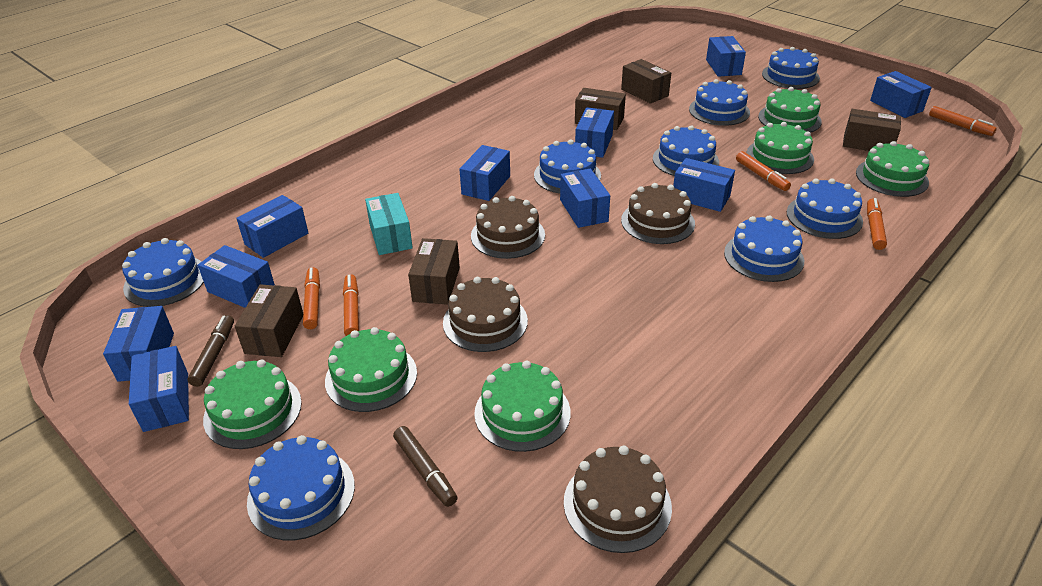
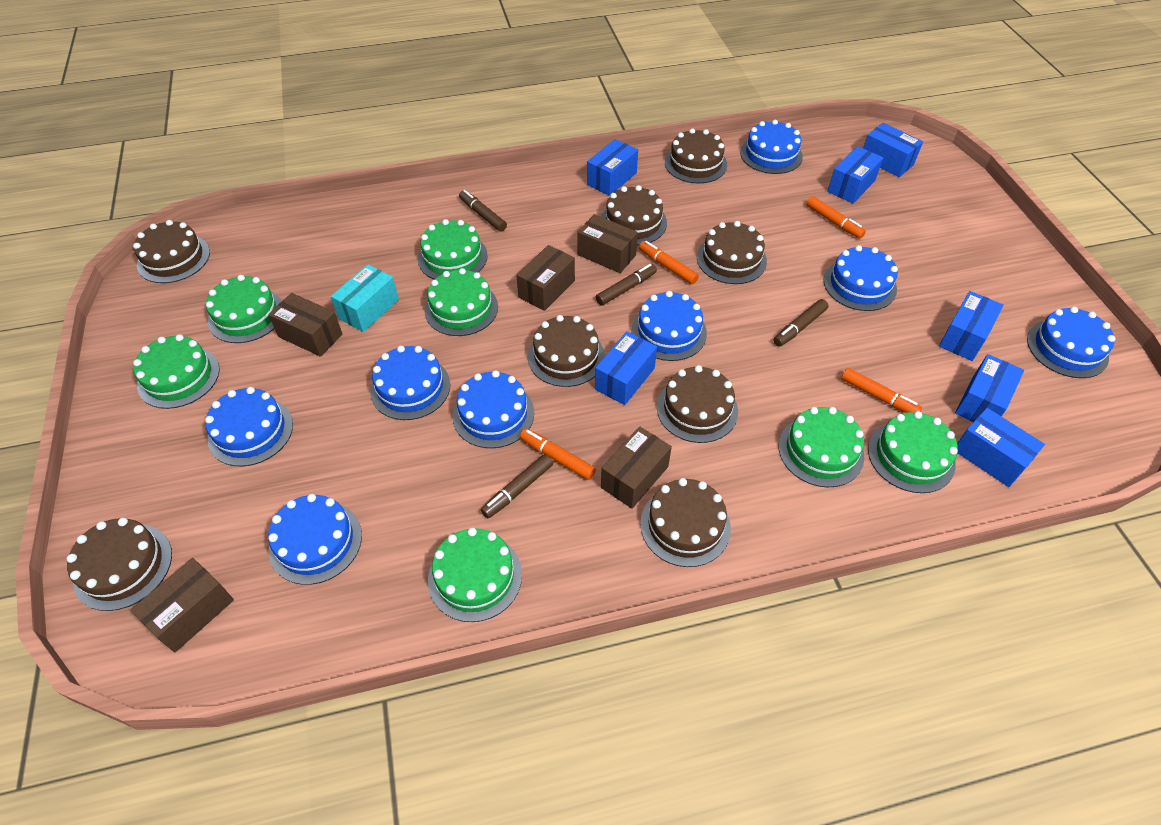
blue box: [103,306,174,382] [129,346,189,432] [198,245,275,308] [236,195,308,258] [459,145,510,201] [560,169,610,228] [575,107,614,158] [673,158,735,212] [706,36,746,77] [870,71,932,118] = 10 -> [587,139,638,196] [595,332,657,405] [827,146,883,203] [863,123,923,177] [939,291,1004,361] [955,354,1024,422] [957,408,1045,487] = 7
brown cake: [443,277,528,352] [471,196,545,259] [564,445,672,553] [621,183,695,244] = 4 -> [67,518,172,611] [133,220,210,283] [528,315,605,387] [601,185,667,245] [640,478,731,567] [657,365,738,443] [665,128,727,183] [697,221,767,284] = 8
brown marker: [187,315,234,387] [393,426,458,507] = 2 -> [459,190,507,232] [481,454,553,518] [596,264,657,305] [773,299,829,347] = 4
green cake: [203,359,302,449] [325,327,417,412] [474,361,571,452] [746,122,814,174] [758,87,822,133] [856,141,929,197] = 6 -> [133,334,220,409] [206,275,282,343] [418,219,488,280] [424,268,498,336] [428,528,522,622] [779,407,864,487] [868,411,958,493] = 7
orange marker: [303,267,320,329] [343,274,359,336] [736,151,791,191] [867,198,887,250] [929,106,997,136] = 5 -> [520,428,596,480] [639,241,699,284] [806,196,866,239] [841,368,922,413] = 4

